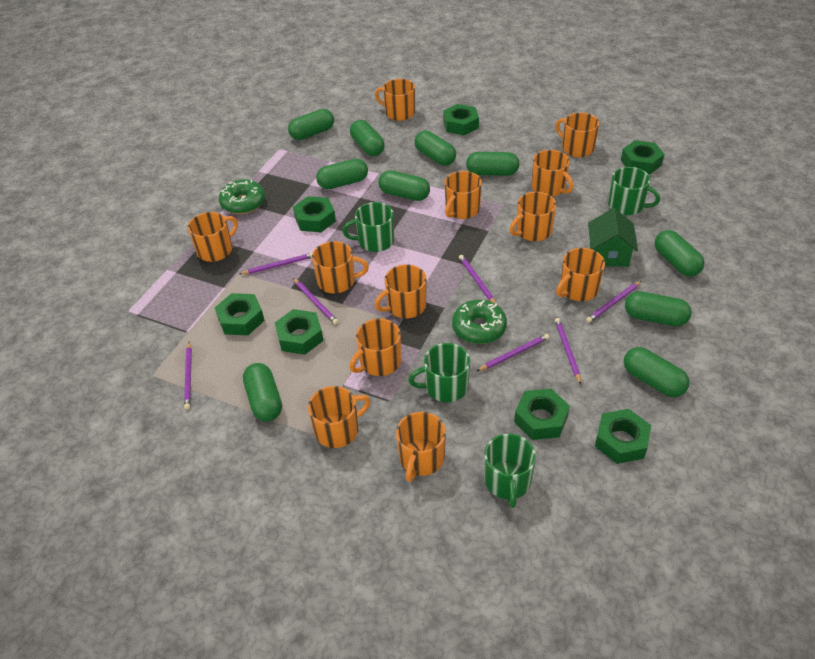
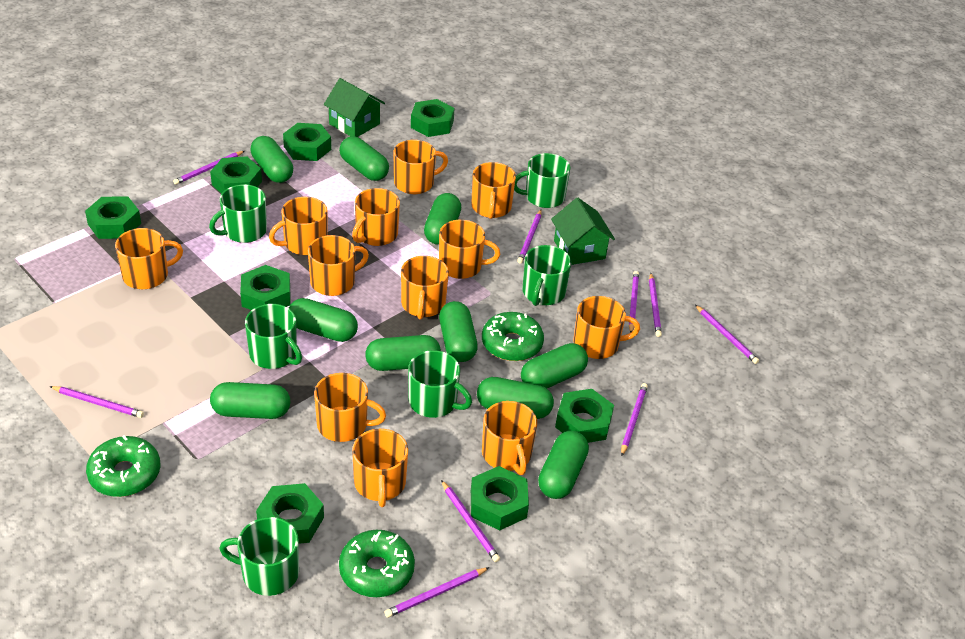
green donut: [219,179,265,214] [452,300,507,344] = 2 -> [86,436,160,497] [339,530,415,597] [482,312,544,361] = 3
green house: [588,208,638,267] = 1 -> [324,78,385,137] [551,198,615,265] = 2
green mug: [343,202,394,252] [408,343,470,402] [484,434,536,508] [608,167,660,215] = 4 -> [209,184,267,243] [219,517,299,596] [245,304,302,369] [408,350,472,418] [514,153,570,208] [523,245,572,306] = 6
green nut: [215,293,265,335] [275,309,323,355] [293,196,336,232] [443,104,479,135] [514,388,570,440] [595,409,651,464] [621,140,664,174] = 7 -> [85,196,141,239] [210,156,262,194] [240,265,290,310] [256,483,324,544] [283,123,331,161] [411,99,454,137] [471,466,529,531] [555,389,614,443] = 8
purple pencil: [184,342,192,410] [240,253,313,275] [293,278,338,325] [459,255,496,304] [477,334,549,371] [555,318,581,384] [586,281,641,323] = 7 -> [50,386,144,418] [173,151,244,185] [385,567,490,618] [441,480,500,562] [517,210,542,264] [621,383,648,457] [629,271,639,333] [649,273,662,337] [695,305,759,364] = 9

